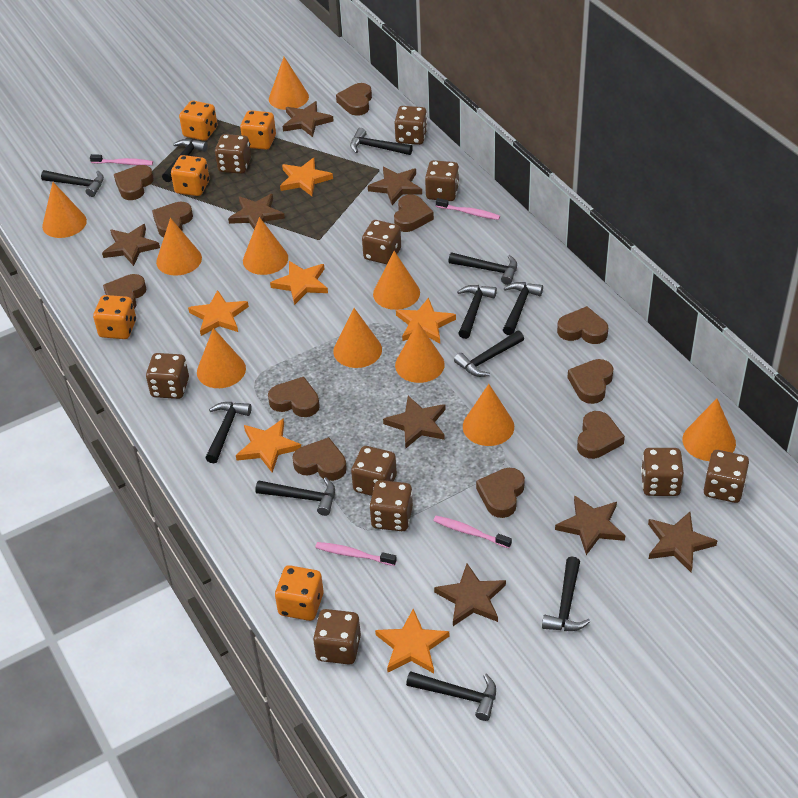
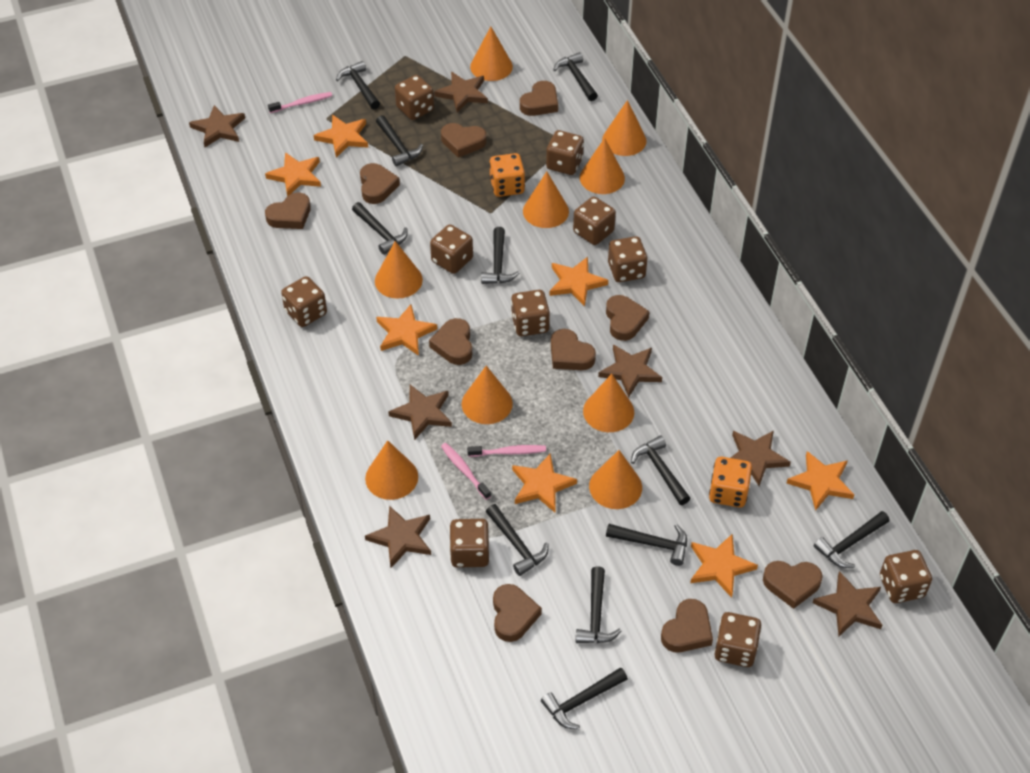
brown heart: [103,274,147,309] [114,165,154,200] [152,201,193,237] [268,377,320,417] [292,437,347,481] [336,83,372,116] [394,194,434,232] [476,468,525,518] [557,306,608,344] [567,359,613,404] [577,411,625,459] = 11 -> [265,193,311,229] [360,163,400,204] [429,318,472,365] [441,123,486,158] [493,584,542,642] [520,81,558,116] [551,329,596,370] [606,295,650,341] [661,599,713,652] [763,561,823,609] = 10
brown star: [102,224,160,266] [228,194,285,229] [282,101,334,137] [368,167,422,205] [383,396,445,449] [434,564,506,626] [555,495,625,555] [648,512,717,572] = 8 -> [189,105,245,147] [365,506,431,568] [388,385,452,440] [434,72,488,113] [598,345,662,398] [731,430,791,486] [813,571,882,636] = 7
orange cone: [42,182,87,238] [156,218,202,276] [197,328,246,388] [243,217,288,275] [269,57,309,110] [333,308,382,368] [373,251,420,310] [395,322,445,383] [463,384,514,446] [683,399,736,461] = 10 -> [365,440,418,500] [375,241,423,299] [462,366,513,424] [470,27,513,81] [523,171,569,228] [580,138,625,194] [583,374,634,432] [589,450,642,509] [602,100,647,156] = 9
orange dice: [93,295,136,339] [171,155,209,196] [179,100,218,141] [240,110,276,150] [275,565,324,621] = 5 -> [489,153,525,197] [709,457,752,508] = 2
orange star: [188,290,249,336] [236,418,301,472] [270,261,328,305] [280,158,333,196] [375,609,449,673] [396,297,456,344] = 6 -> [265,152,321,196] [314,115,369,158] [376,305,437,356] [512,454,577,512] [549,257,608,307] [690,534,758,598] [787,451,854,511] = 7
pink toothbrush: [90,154,153,165] [315,542,397,566] [433,516,512,548] [436,198,500,220] = 4 -> [268,92,332,113] [441,443,491,500] [467,445,546,457] = 3

